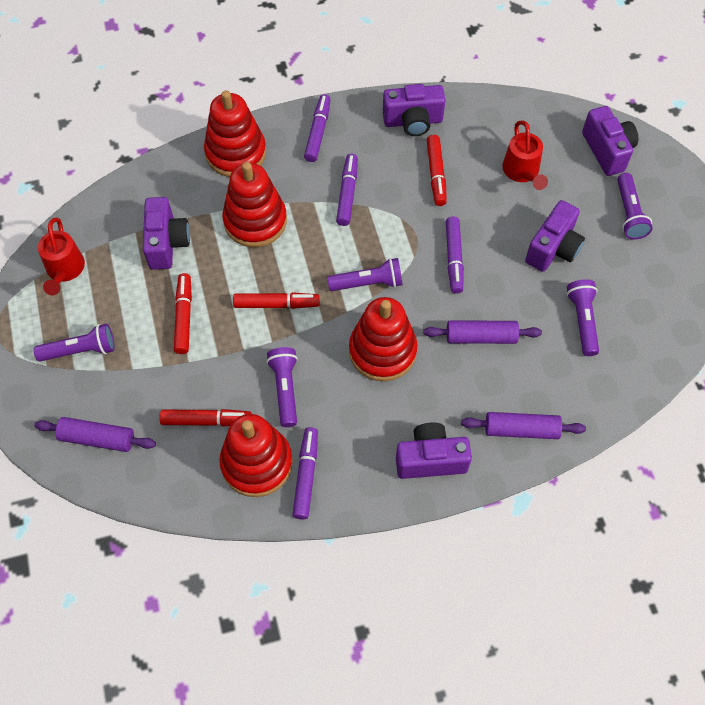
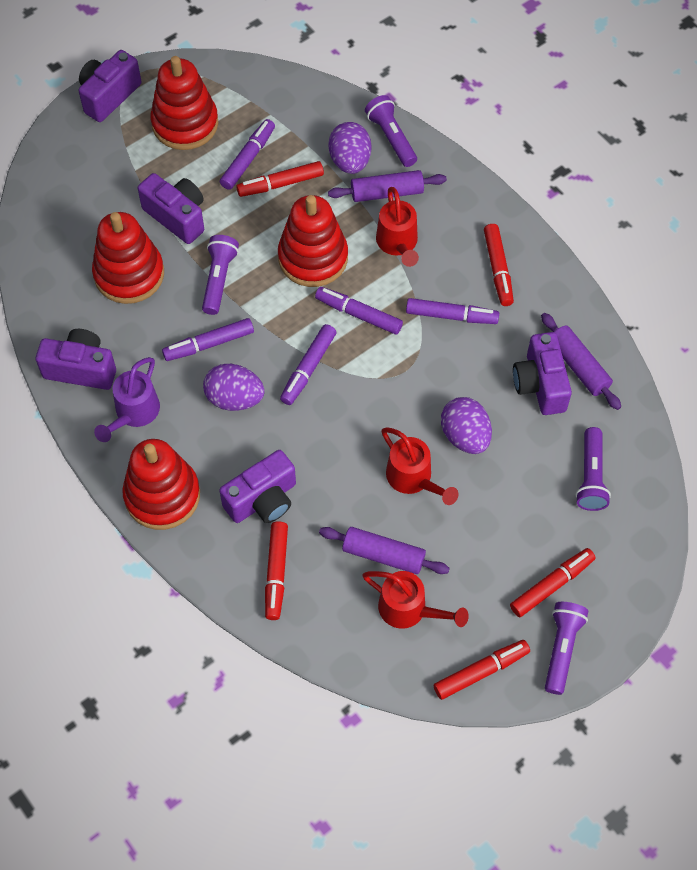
purple egg: none = 0 -> [203,364,265,411] [328,122,371,174] [441,397,492,454] = 3
purple flashlight: [34,324,115,361] [266,347,298,427] [327,258,402,291] [567,279,599,356] [617,173,653,239] = 5 -> [202,235,239,315] [365,95,417,167] [545,602,588,695] [575,427,611,511] = 4
purple marker: [292,427,318,520] [304,94,331,162] [336,154,358,226] [446,216,464,294] = 4 -> [162,318,254,361] [220,119,275,190] [280,324,336,405] [315,287,403,334] [406,298,499,324] = 5
purple watering can: none = 0 -> [94,357,160,442] = 1
red marker: [159,409,252,427] [174,273,192,354] [233,292,320,309] [427,135,447,206] = 4 -> [236,161,324,197] [265,522,288,620] [434,640,530,700] [484,224,514,306] [510,548,596,617] = 5
red watering can: [38,217,85,295] [502,120,548,190] = 2 -> [362,571,469,629] [376,187,419,267] [381,427,458,505] = 3

